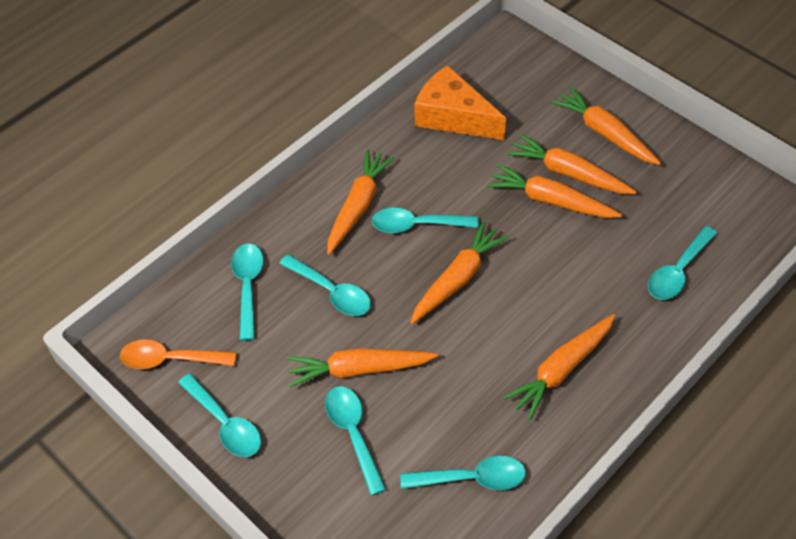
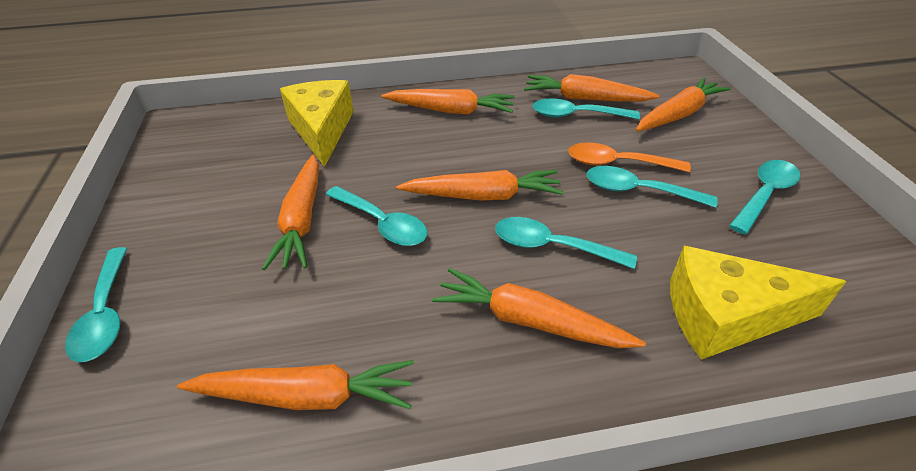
orange cheese: [414,65,506,140] = 1 -> none = 0
turquoise spoon: [178,373,261,457] [231,244,264,340] [279,254,371,316] [325,386,386,495] [372,208,479,233] [400,456,526,490] [648,226,718,300] = 7 -> [65,247,128,362] [325,186,428,246] [495,217,637,269] [532,98,640,119] [586,166,718,208] [729,160,800,234] = 6
yellow cheese: none = 0 -> [280,80,354,167] [670,246,846,360] = 2

